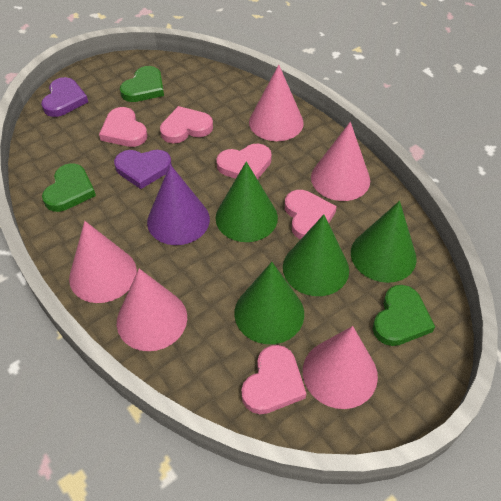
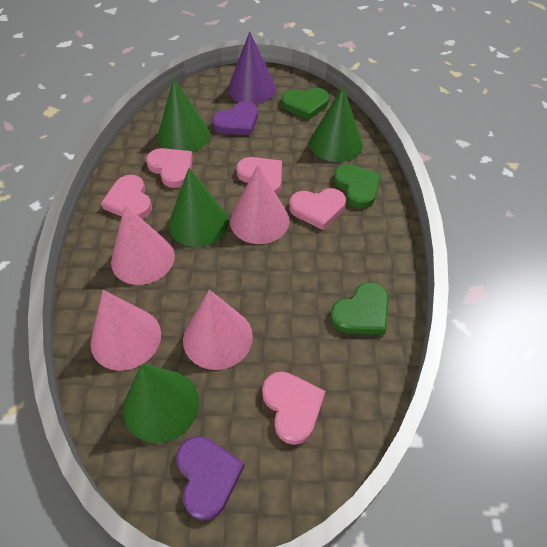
pink cone: [69,221,137,303] [117,268,187,351] [249,65,304,141] [303,326,378,409] [311,122,370,201] = 5 -> [90,290,161,371] [111,205,175,285] [183,290,253,370] [230,165,290,244] = 4

